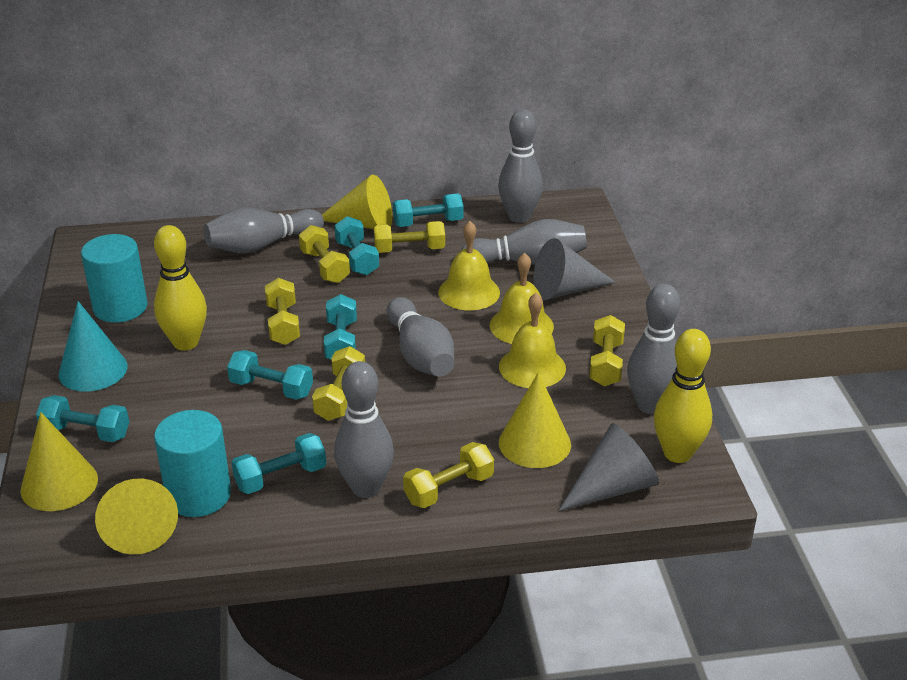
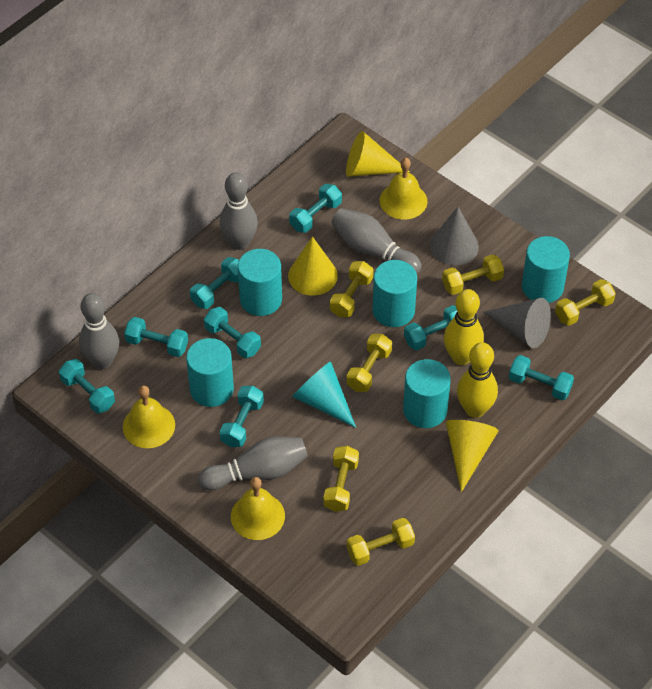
grey bowling pin: [204,207,324,253] [334,361,394,498] [387,297,454,377] [461,219,587,265] [498,109,543,223] [627,284,680,414] = 6 -> [79,293,119,369] [198,437,308,490] [220,172,258,250] [331,208,422,274] = 4
turquoise cylinder: [81,234,147,323] [154,410,231,517] = 2 -> [186,338,234,407] [238,249,282,316] [372,260,417,327] [403,359,451,428] [522,236,570,303] = 5
turquoise dumbbell: [36,395,129,442] [227,350,313,400] [231,433,326,494] [324,294,357,360] [334,216,379,275] [393,193,464,227] = 6 -> [59,359,115,413] [124,317,188,357] [190,257,239,309] [204,307,261,358] [220,386,264,447] [289,184,342,233] [404,305,457,350] [509,355,574,400] = 8
yellow cone: [20,412,98,511] [95,479,178,554] [322,175,392,229] [499,372,571,468] = 4 -> [288,236,338,296] [346,131,410,177] [446,420,499,492] = 3

